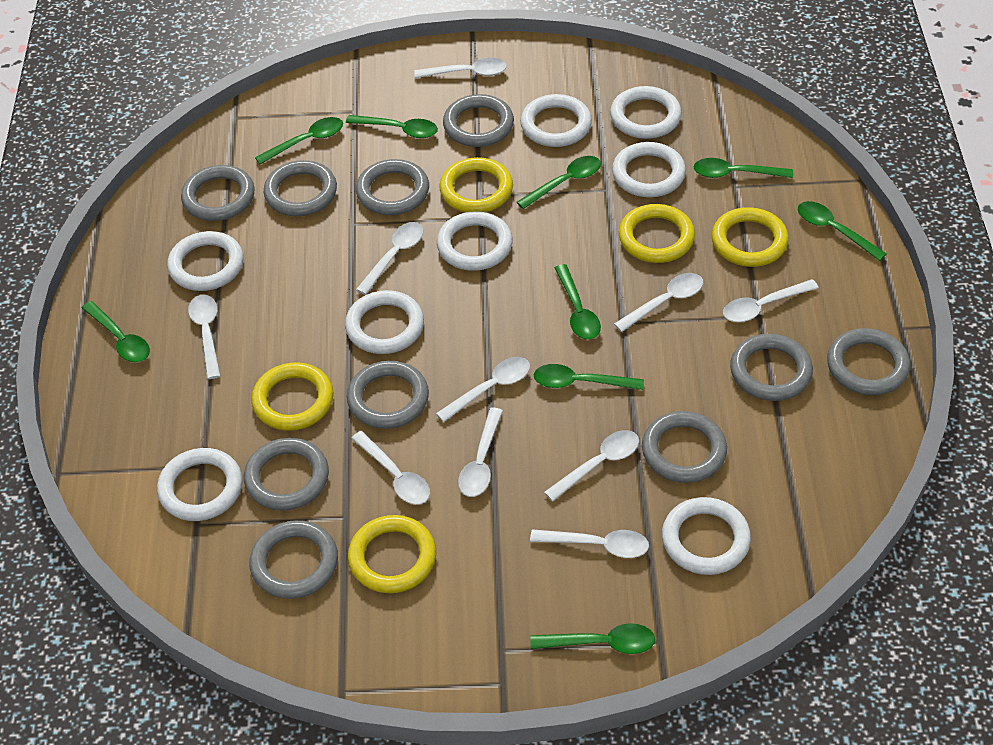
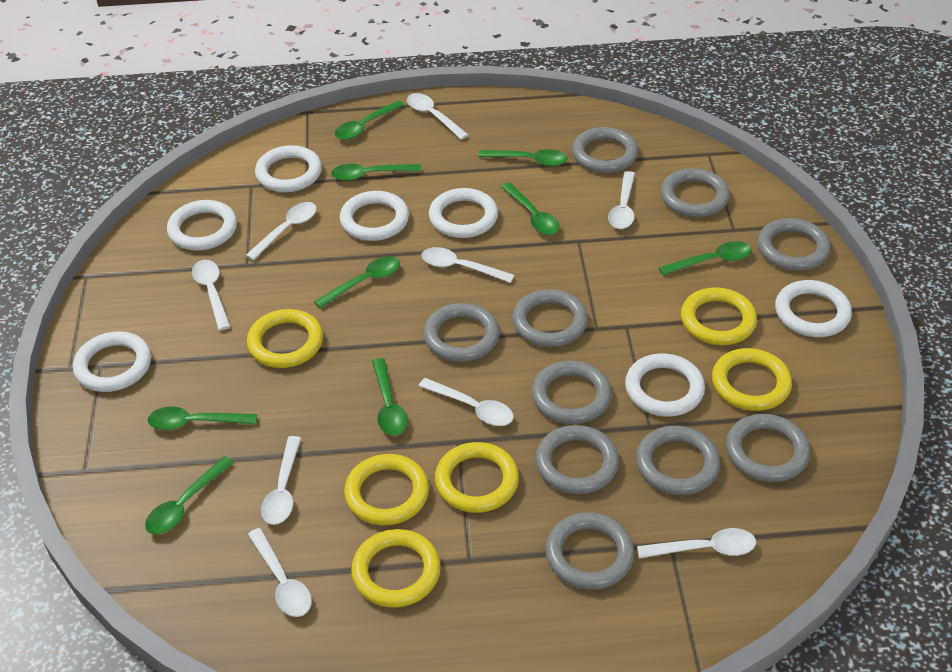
white ring: [157,448,243,521] [167,231,244,291] [345,290,424,354] [437,212,513,271] [520,94,592,147] [610,86,682,139] [612,142,686,197] [662,497,751,575] = 8 -> [73,331,151,392] [167,200,237,250] [255,145,322,192] [340,191,409,241] [429,188,498,238] [625,353,705,416] [775,280,852,337] = 7
white spoon: [188,295,221,379] [351,431,430,505] [356,222,423,295] [414,58,507,78] [436,357,530,422] [458,408,503,497] [530,529,649,558] [544,430,639,501] [614,273,703,332] [723,279,819,322] = 10 -> [192,260,231,330] [245,202,317,260] [248,528,312,617] [261,436,301,525] [407,93,469,140] [419,378,514,426] [421,247,515,283] [608,171,635,229] [637,528,756,559] = 9
yellow ring: [251,362,333,431] [348,515,436,593] [439,157,513,213] [619,204,695,263] [712,207,789,267] = 5 -> [247,309,323,368] [344,454,429,525] [351,529,441,608] [435,442,519,513] [681,287,757,345] [712,348,792,411] = 6

